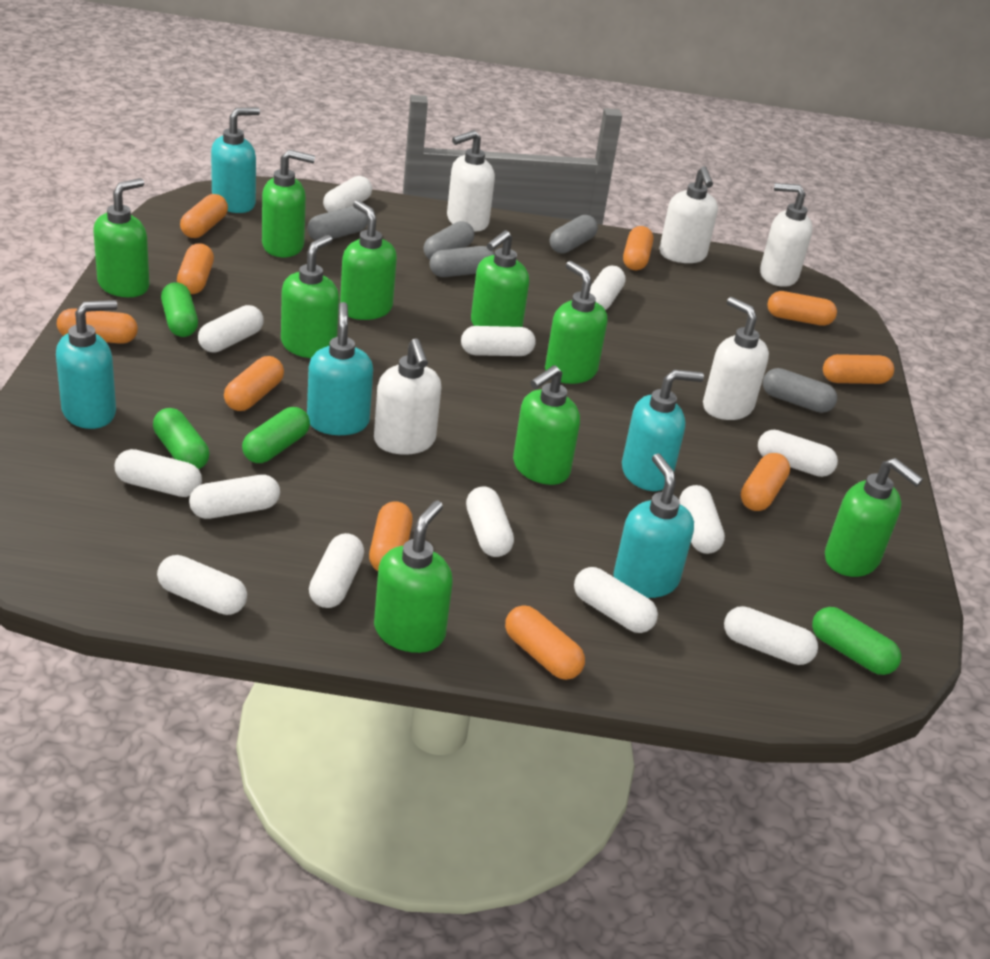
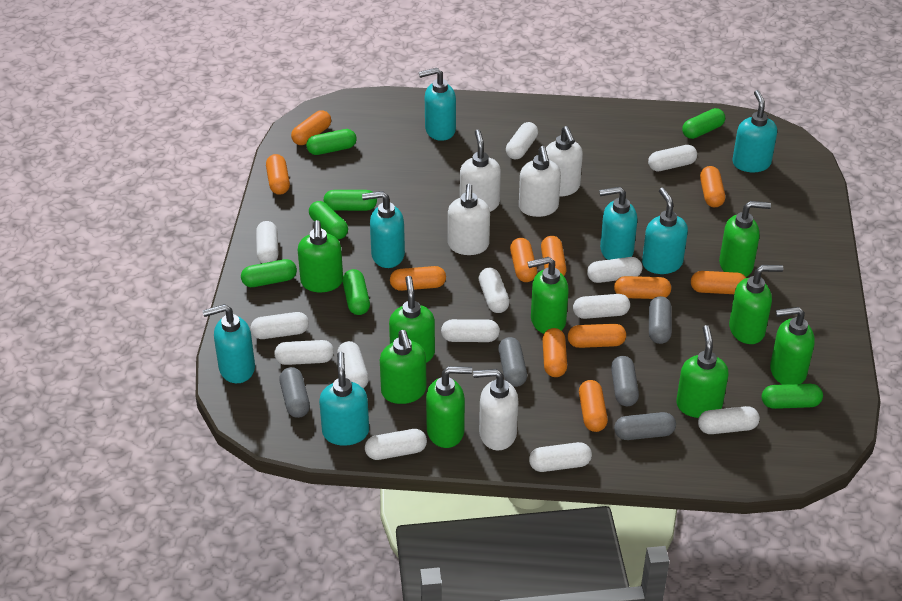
green capsule: [153,408,209,469] [161,282,198,337] [242,407,310,463] [812,607,901,675] = 4 -> [241,259,297,287] [306,129,357,155] [309,201,348,239] [324,190,377,211] [343,269,370,315] [682,108,725,139] [762,384,823,409] = 7
orange capsule: [57,308,138,344] [177,243,214,294] [180,194,228,238] [224,356,284,411] [369,501,413,571] [505,605,585,680] [623,226,653,270] [741,453,790,511] [767,291,837,326] [823,354,894,384] = 10 -> [266,154,290,195] [291,110,331,145] [390,266,446,291] [510,238,537,282] [541,236,567,276] [542,328,567,377] [568,324,626,348] [579,380,608,432] [614,276,671,299] [691,271,746,294] [700,166,725,207] = 11
turquoise soap dispenser: [56,300,117,429] [211,107,260,213] [307,302,373,435] [613,453,694,598] [622,370,704,491] = 5 -> [203,304,255,383] [319,352,369,446] [362,191,405,268] [419,68,456,141] [599,187,637,260] [642,188,688,274] [732,90,777,172] = 7

